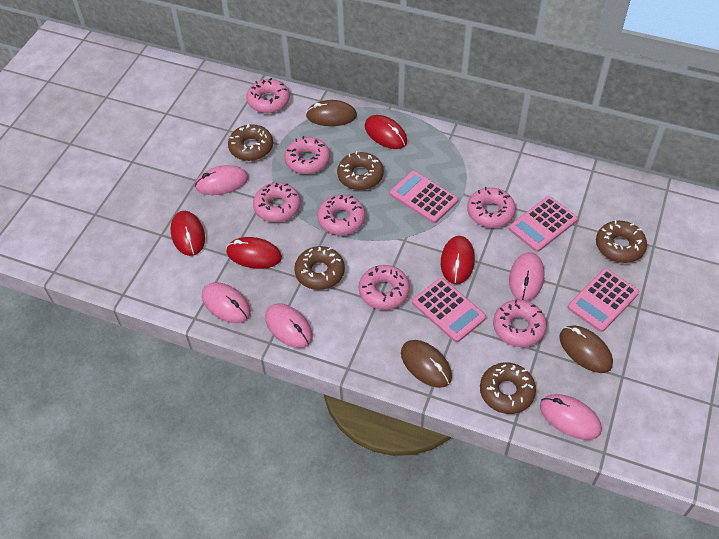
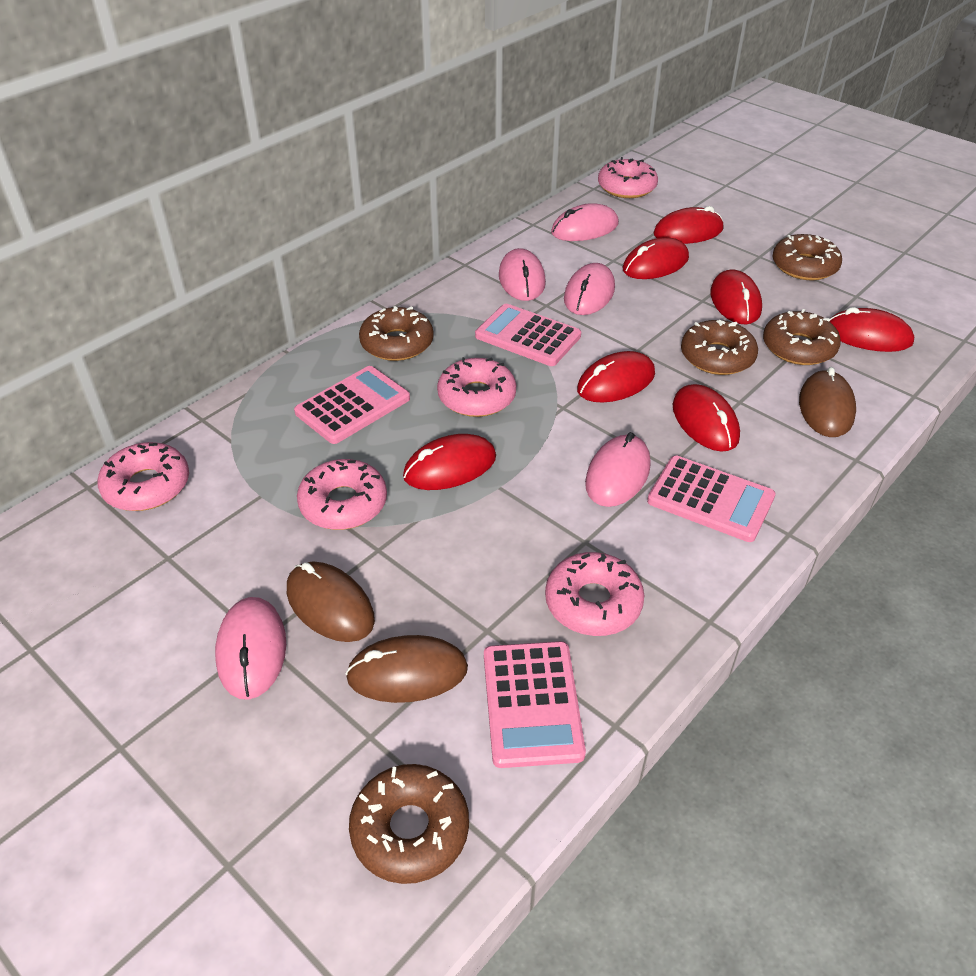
pink donut: [246,78,290,113] [253,183,301,222] [284,136,330,174] [317,195,365,235] [359,265,410,310] [467,187,516,228] [493,300,547,347] = 7 -> [98,442,189,511] [297,459,387,530] [437,357,516,417] [545,552,644,636] [598,157,658,198] = 5
red mouse: [171,211,205,256] [226,237,282,269] [365,115,407,149] [441,236,475,284] = 4 -> [403,434,496,490] [577,351,655,403] [623,237,689,279] [653,206,723,244] [673,384,740,451] [710,269,762,324] [829,307,914,352] = 7

